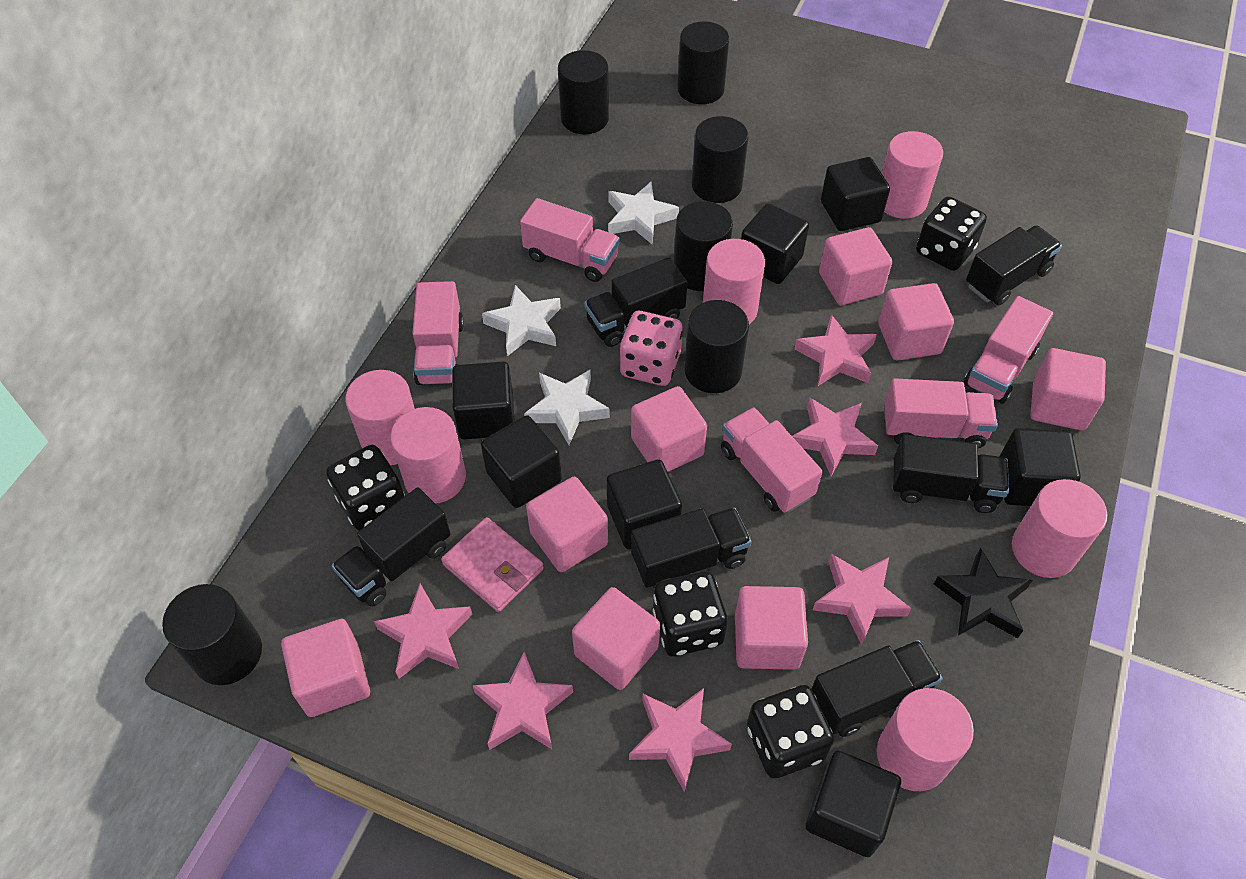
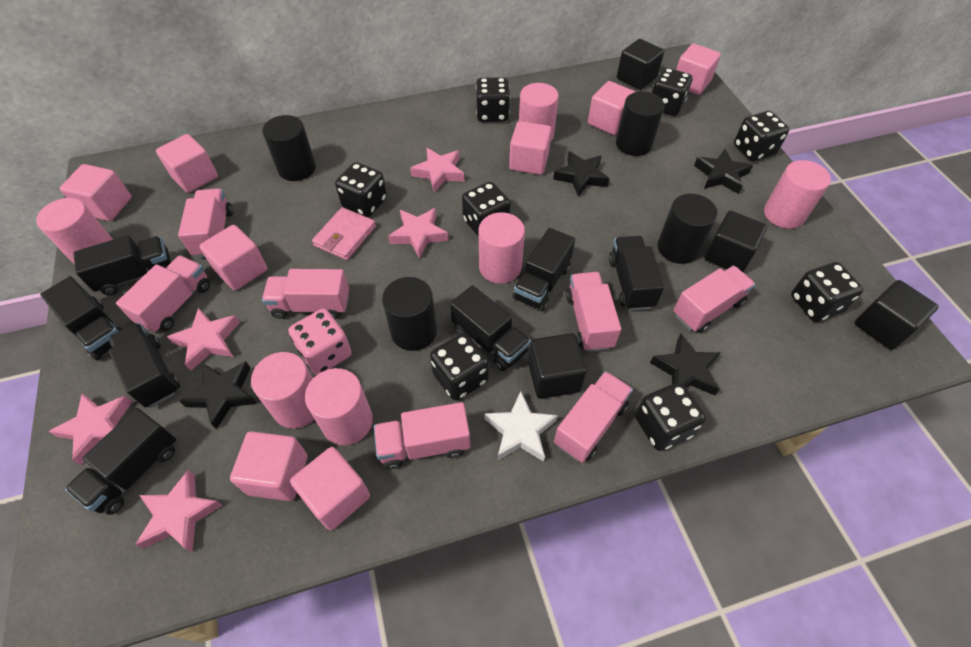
black cube: [452,361,514,440] [481,415,562,508] [607,459,682,550] [741,203,809,284] [806,751,901,857] [821,157,890,231] [999,428,1081,506] = 7 -> [528,333,587,399] [617,39,664,90] [705,211,767,272] [855,280,939,350] = 4
black cylinder: [162,584,262,685] [558,50,609,134] [674,201,733,291] [677,21,729,104] [684,300,749,393] [692,116,748,203] = 6 -> [262,115,316,181] [382,277,437,351] [616,91,664,156] [657,194,718,264] = 4
black dice: [326,445,405,531] [653,571,728,657] [747,685,834,778] [916,196,987,271] = 4 -> [335,162,387,217] [430,333,489,401] [462,182,511,237] [476,77,510,122] [635,382,706,451] [652,68,693,116] [734,111,789,161] [791,262,863,322] = 8
black star: [934,548,1033,638] = 1 -> [180,361,257,429] [553,151,609,197] [650,334,721,396] [694,149,753,194] = 4
black truck: [332,487,451,607] [584,257,687,347] [631,508,752,588] [812,640,943,737] [893,434,1009,513] [966,225,1062,305] = 6 -> [40,276,123,360] [65,408,176,515] [74,235,171,295] [108,323,180,407] [450,285,531,371] [513,228,575,311] [609,236,664,310] = 7
pink star: [374,584,472,679] [472,652,573,750] [629,688,732,792] [792,397,878,476] [794,314,877,386] [813,554,912,645] = 6 -> [48,393,132,465] [135,470,223,552] [167,308,240,371] [388,208,449,259] [410,148,465,193] = 5
pink truck: [412,281,464,385] [520,198,620,282] [721,407,823,513] [884,378,998,448] [964,296,1053,404] = 5 -> [116,255,210,333] [178,189,233,257] [262,269,349,319] [374,402,470,469] [554,371,633,463] [566,272,621,352] [673,266,755,333] = 7
white star: [482,285,561,356] [524,370,610,445] [608,182,679,245] = 3 -> [484,391,558,462] = 1

